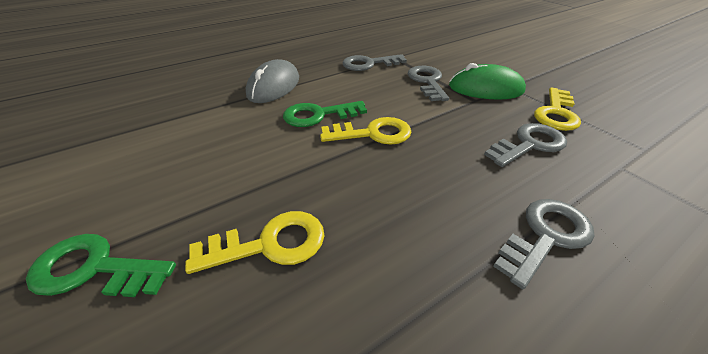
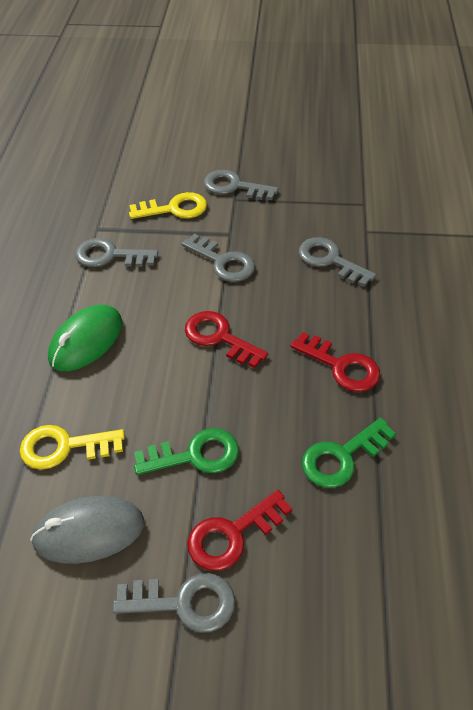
grey key: [342,54,407,71] [408,66,449,101] [484,123,567,167] [493,199,594,289] = 4 -> [75,238,158,267] [113,573,235,633] [182,234,255,282] [204,170,278,200] [299,237,376,287] = 5
red key: none = 0 -> [185,311,268,368] [187,490,292,571] [290,332,380,392] = 3
yellow key: [185,211,324,274] [320,117,411,145] [534,87,581,131] = 3 -> [20,425,125,470] [129,192,207,219] = 2

